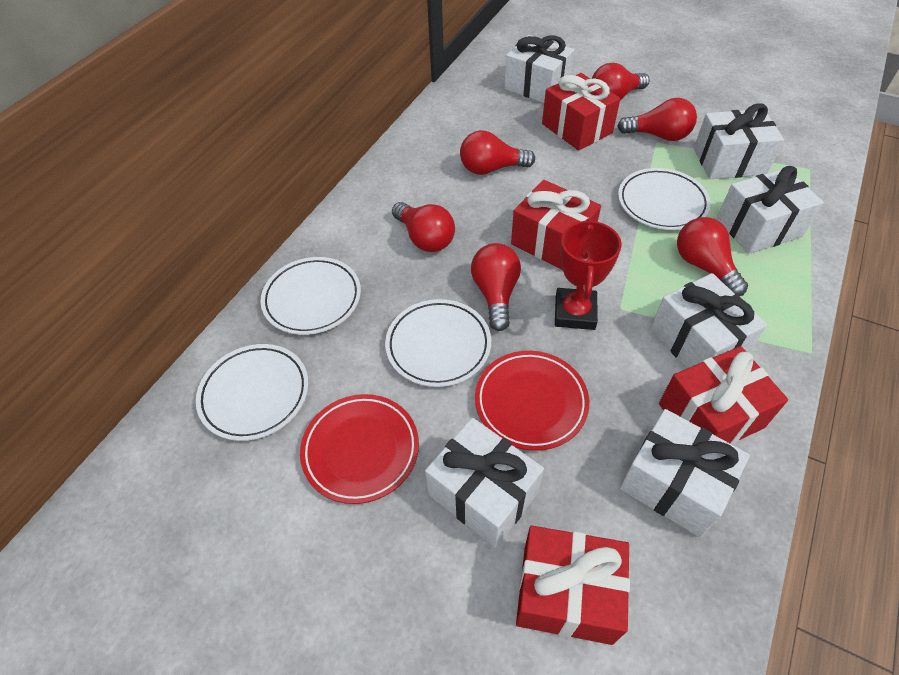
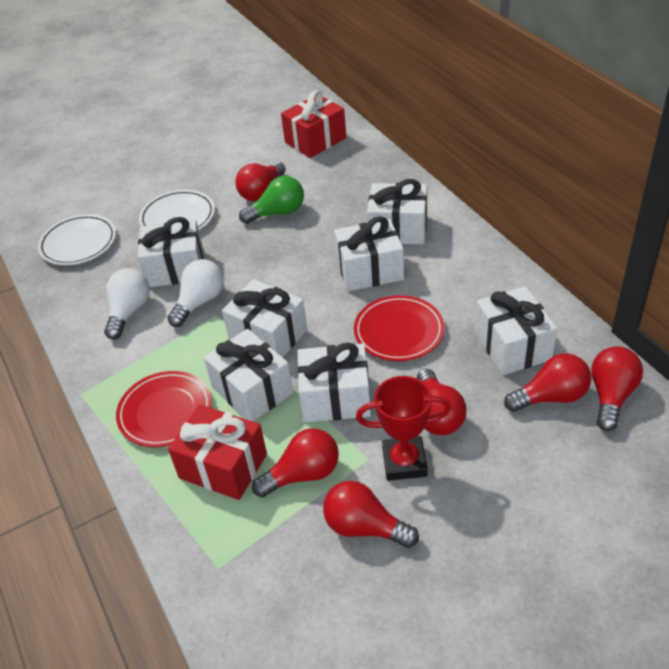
green light bulb: none = 0 -> [239,176,304,224] = 1
red gift: [511,180,601,270] [516,526,630,645] [542,73,620,151] [659,346,788,444] = 4 -> [168,404,267,500] [281,90,346,158] = 2
white gift: [425,418,544,548] [504,35,574,103] [620,409,750,537] [651,273,767,368] [694,103,784,179] [717,166,824,254] = 6 -> [138,217,204,287] [204,329,293,421] [222,279,307,357] [297,343,371,422] [334,216,404,291] [367,179,427,244] [475,286,557,375] = 7
white light bulb: none = 0 -> [104,268,150,340] [167,259,224,327] = 2
white plate: [196,344,309,441] [261,257,361,335] [385,299,491,387] [618,168,711,230] = 4 -> [38,214,116,265] [139,190,215,230] = 2

